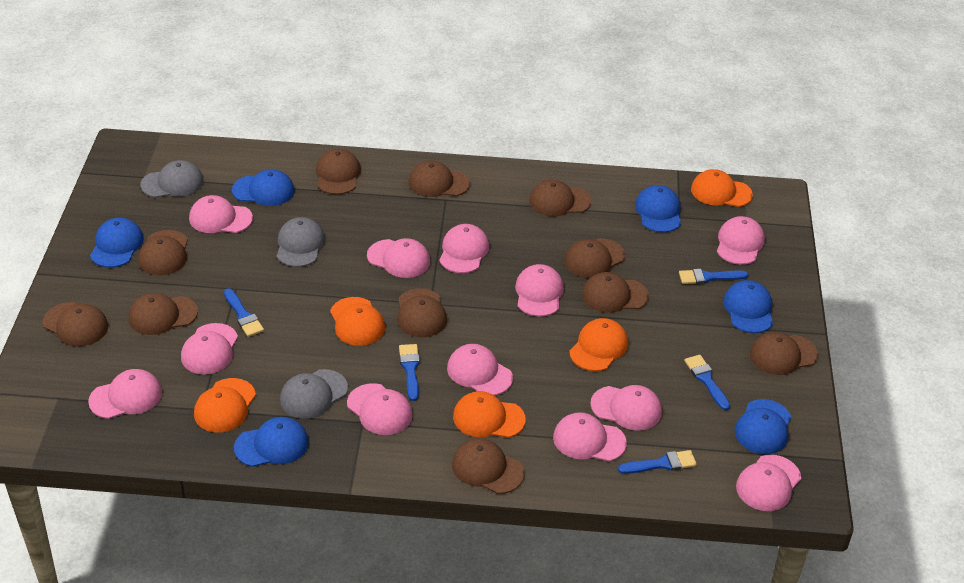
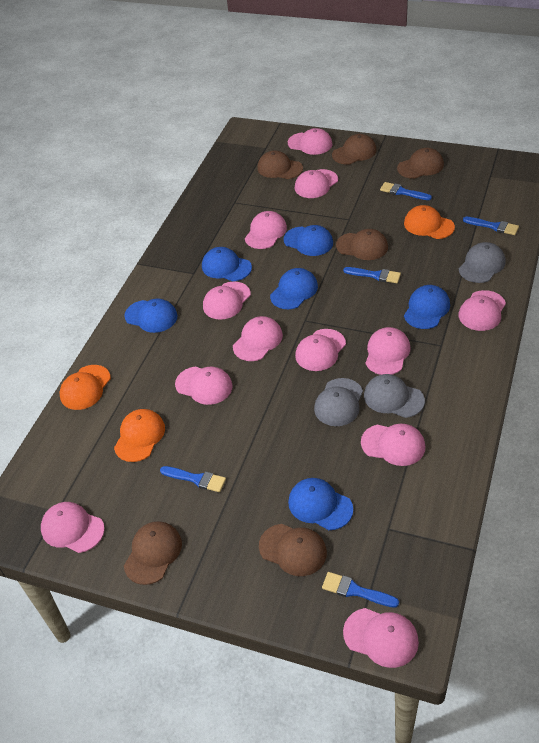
brown cap: [42,302,108,346] [129,293,198,335] [138,230,188,275] [316,149,361,195] [397,288,447,337] [409,161,470,197] [452,438,524,494] [529,180,591,216] [564,239,625,278] [582,272,649,313] [750,332,818,375] = 11 -> [124,521,182,585] [257,151,303,179] [259,524,327,576] [332,134,376,165] [336,229,388,260] [397,148,444,179] = 6
orange cap: [194,378,256,433] [330,297,385,346] [453,391,526,438] [569,318,628,371] [691,169,753,207] = 5 -> [59,365,111,410] [114,409,165,462] [404,205,455,239] = 3

